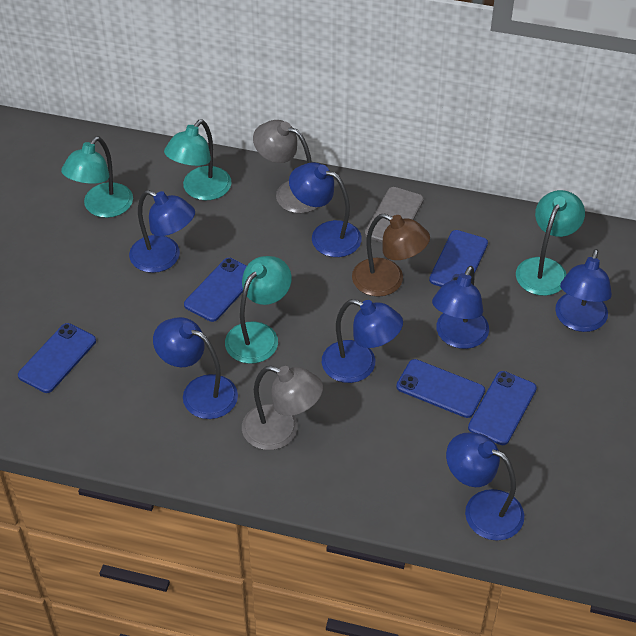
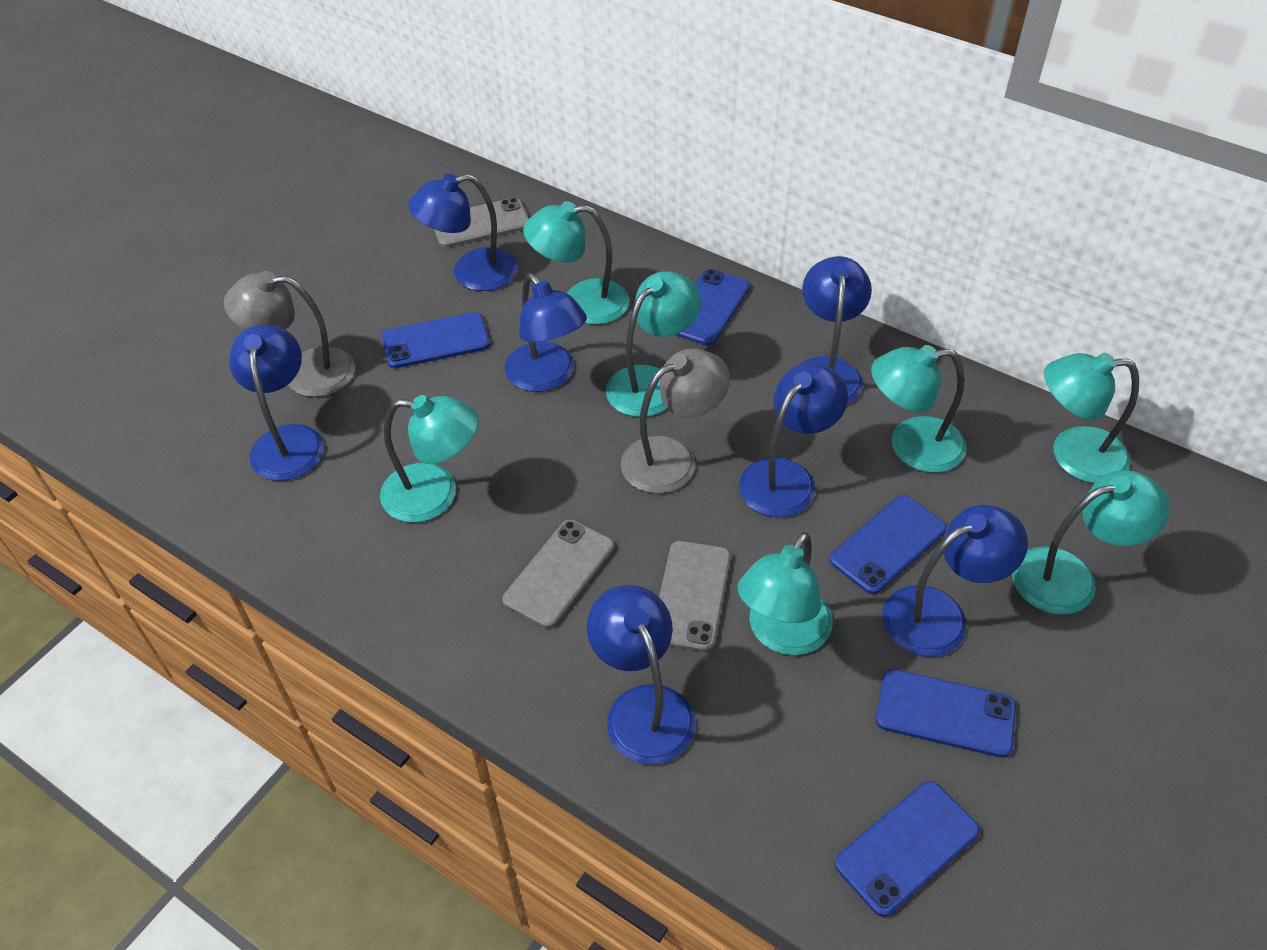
brown lamp: [352,213,430,297] = 1 -> none = 0
grey phone: [365,187,424,243] = 1 -> [434,198,529,248] [502,520,614,628] [659,541,731,652] = 3
turquoise lamp: [61,136,133,218] [164,119,231,200] [225,256,292,364] [516,190,585,296] = 4 -> [380,395,479,523] [523,201,630,325] [606,271,701,417] [737,532,833,655] [871,345,967,473] [1012,470,1170,615] [1044,353,1139,483] = 7

